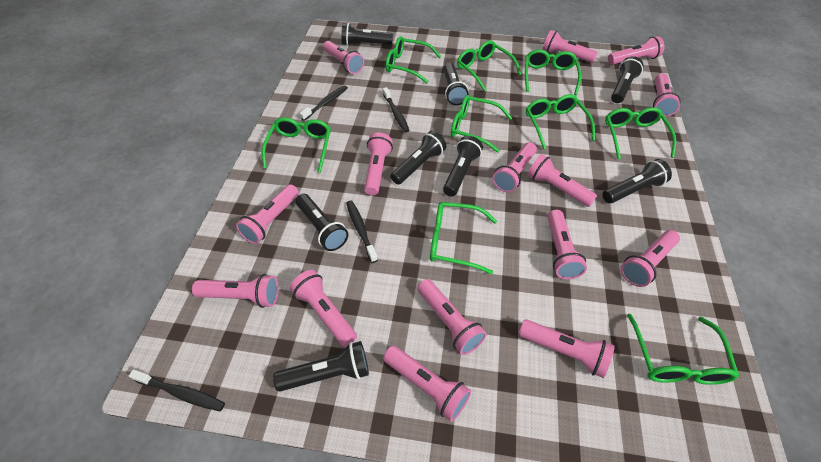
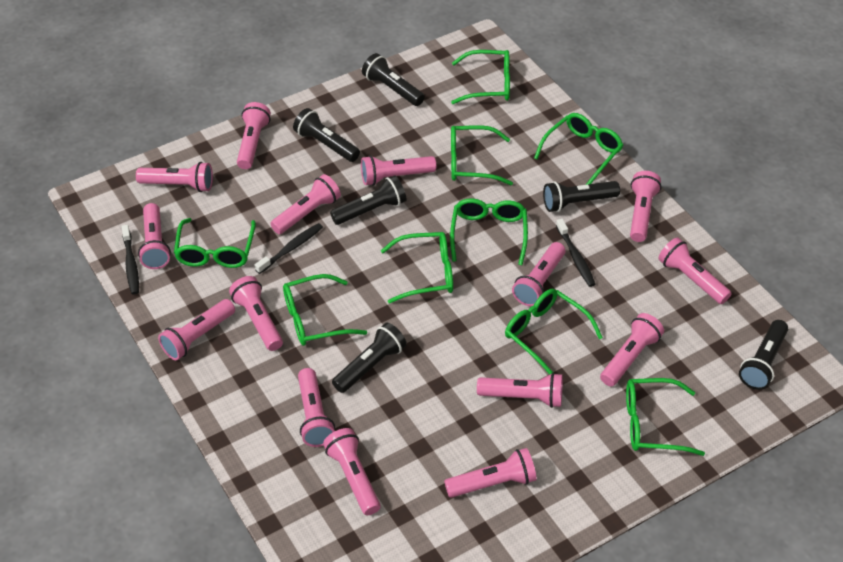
black flashlight: [273,341,369,391] [295,194,348,251] [341,23,393,45] [390,131,446,185] [443,63,469,105] [443,136,483,196] [603,159,672,203] [611,56,644,103] = 8 -> [293,108,360,162] [330,175,406,225] [332,322,407,393] [362,53,425,106] [543,181,620,212] [739,320,788,390] = 6
black toothbrush: [129,369,225,411] [300,85,348,121] [346,200,378,263] [383,87,410,132] = 4 -> [122,225,139,295] [255,223,323,274] [556,219,595,287] = 3

